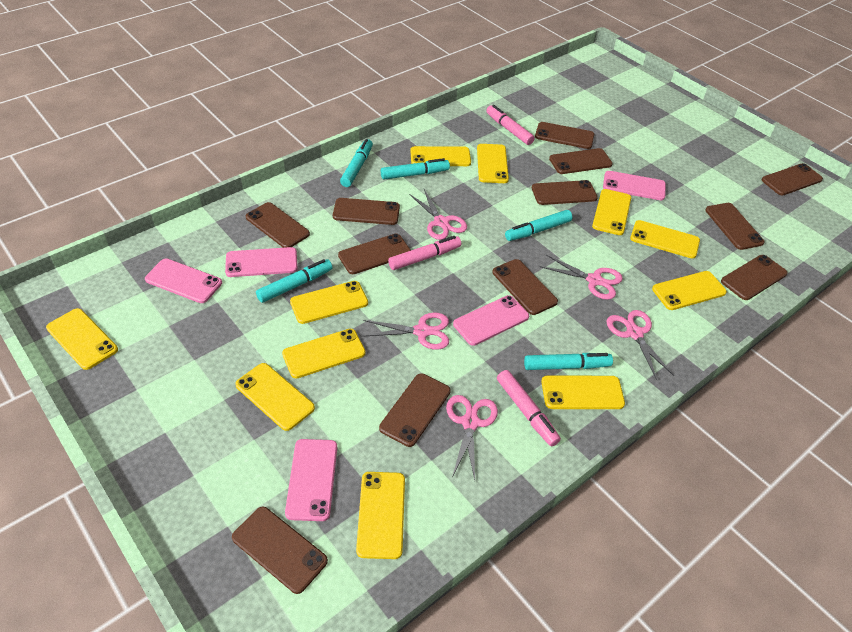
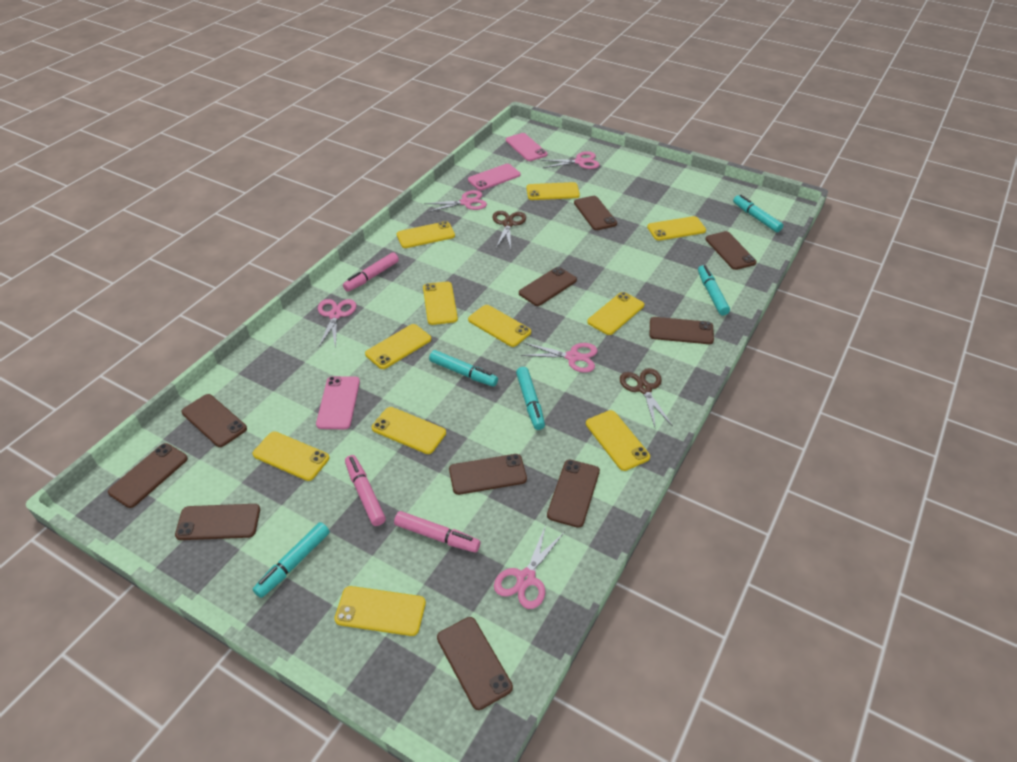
brown phone: [232,507,328,594] [246,202,310,248] [333,198,400,225] [338,234,411,274] [379,373,451,447] [492,259,558,315] [532,180,598,205] [535,122,594,149] [549,148,613,174] [705,203,765,250] [721,255,788,300] [762,163,823,196] = 12 -> [108,443,188,508] [175,504,260,540] [181,394,247,447] [437,617,513,710] [449,454,527,495] [519,267,577,306] [547,460,600,528] [574,196,617,230] [650,317,714,344] [706,231,757,270] = 10
brown scissors: none = 0 -> [492,211,526,249] [620,368,673,427] = 2
pink phone: [145,258,222,303] [225,247,298,277] [285,439,337,521] [453,295,529,346] [603,171,666,200] = 5 -> [316,376,360,429] [468,164,520,190] [506,133,547,161] = 3

